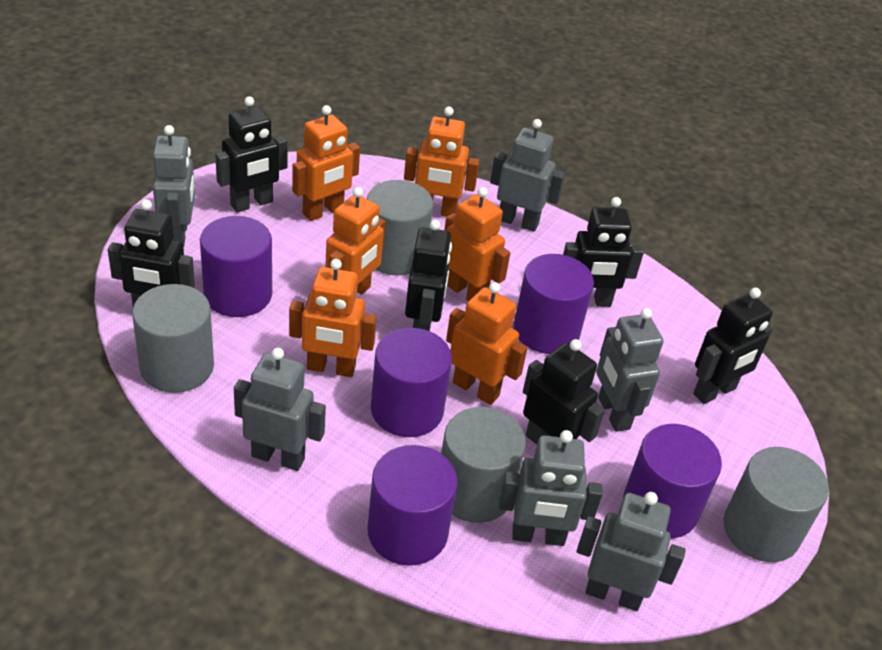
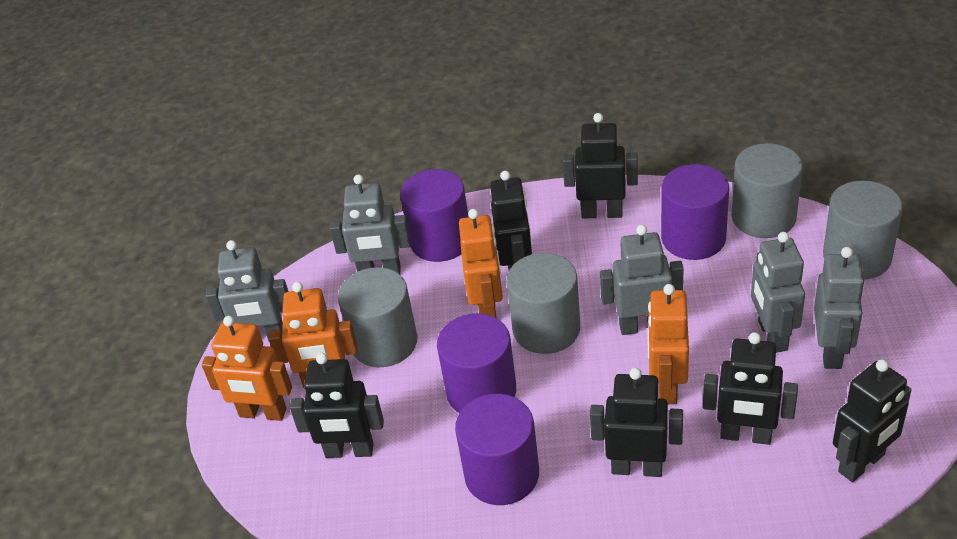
grey robot: [153,125,195,248] [234,348,326,471] [490,119,565,232] [499,430,603,546] [577,492,686,611] [596,308,664,432] = 6 -> [206,240,289,341] [330,174,411,274] [600,225,684,335] [751,232,805,353] [814,247,865,369] = 5
orange robot: [289,259,377,377] [292,105,360,221] [325,187,386,295] [404,107,479,217] [444,187,510,301] [446,282,528,405] = 6 -> [202,316,292,421] [268,282,358,388] [459,209,503,318] [647,284,689,404] = 4
purple cylinder: [200,216,272,317] [367,445,458,566] [371,328,452,437] [514,254,594,354] [623,424,722,539] = 5 -> [400,169,469,262] [437,313,516,413] [455,394,539,505] [661,164,729,260] = 4

